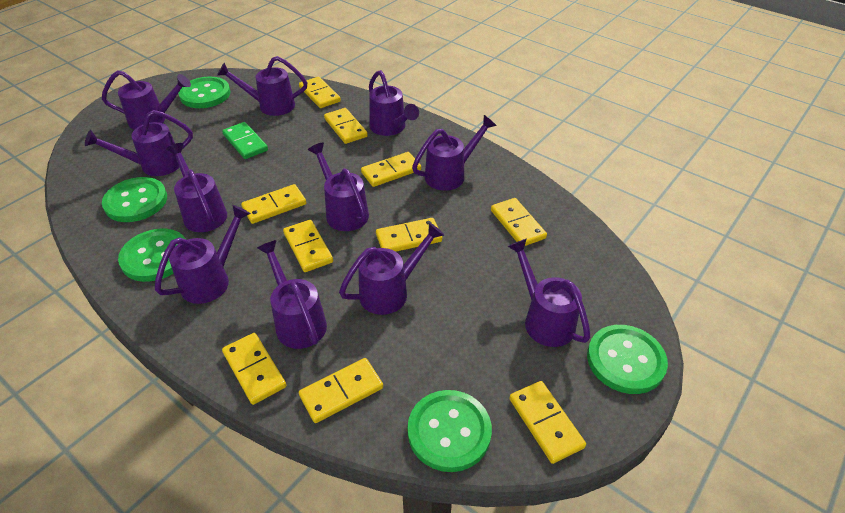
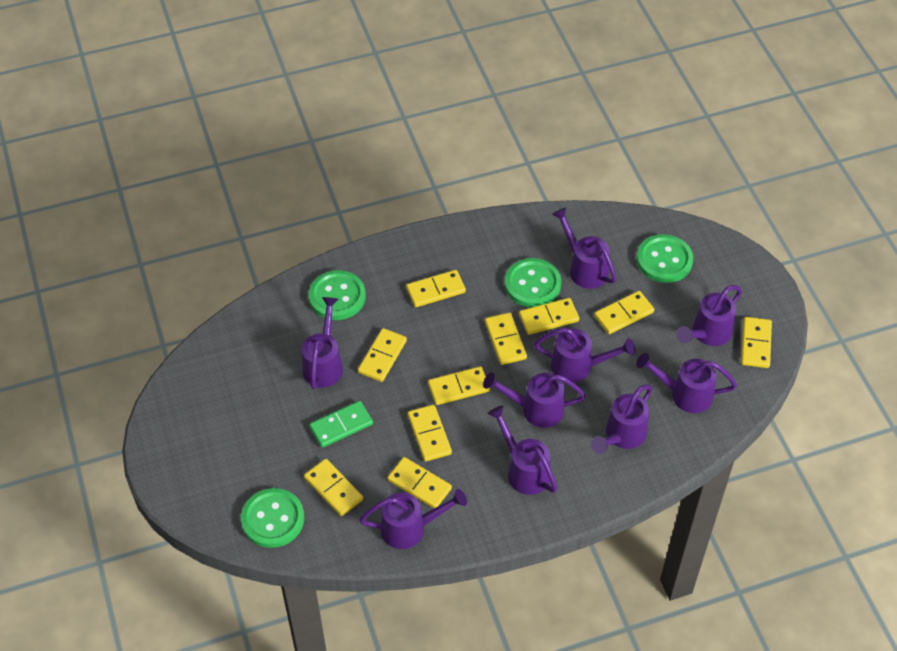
green button: [102,177,167,222] [118,229,185,282] [179,77,231,108] [407,390,492,472] [587,325,668,394] = 5 -> [241,488,304,548] [309,270,366,320] [505,258,561,307] [637,234,693,283] = 4
purple watering can: [85,110,193,176] [102,70,191,130] [155,205,251,304] [166,143,227,232] [217,56,308,116] [257,240,327,349] [308,142,369,231] [339,222,444,315] [369,70,419,136] [412,115,497,191] [507,239,591,347] = 11 -> [302,297,343,389] [359,489,467,549] [483,373,586,428] [488,405,557,495] [534,328,635,383] [552,207,617,289] [591,385,652,454] [636,353,737,413] [677,285,742,346] = 9

